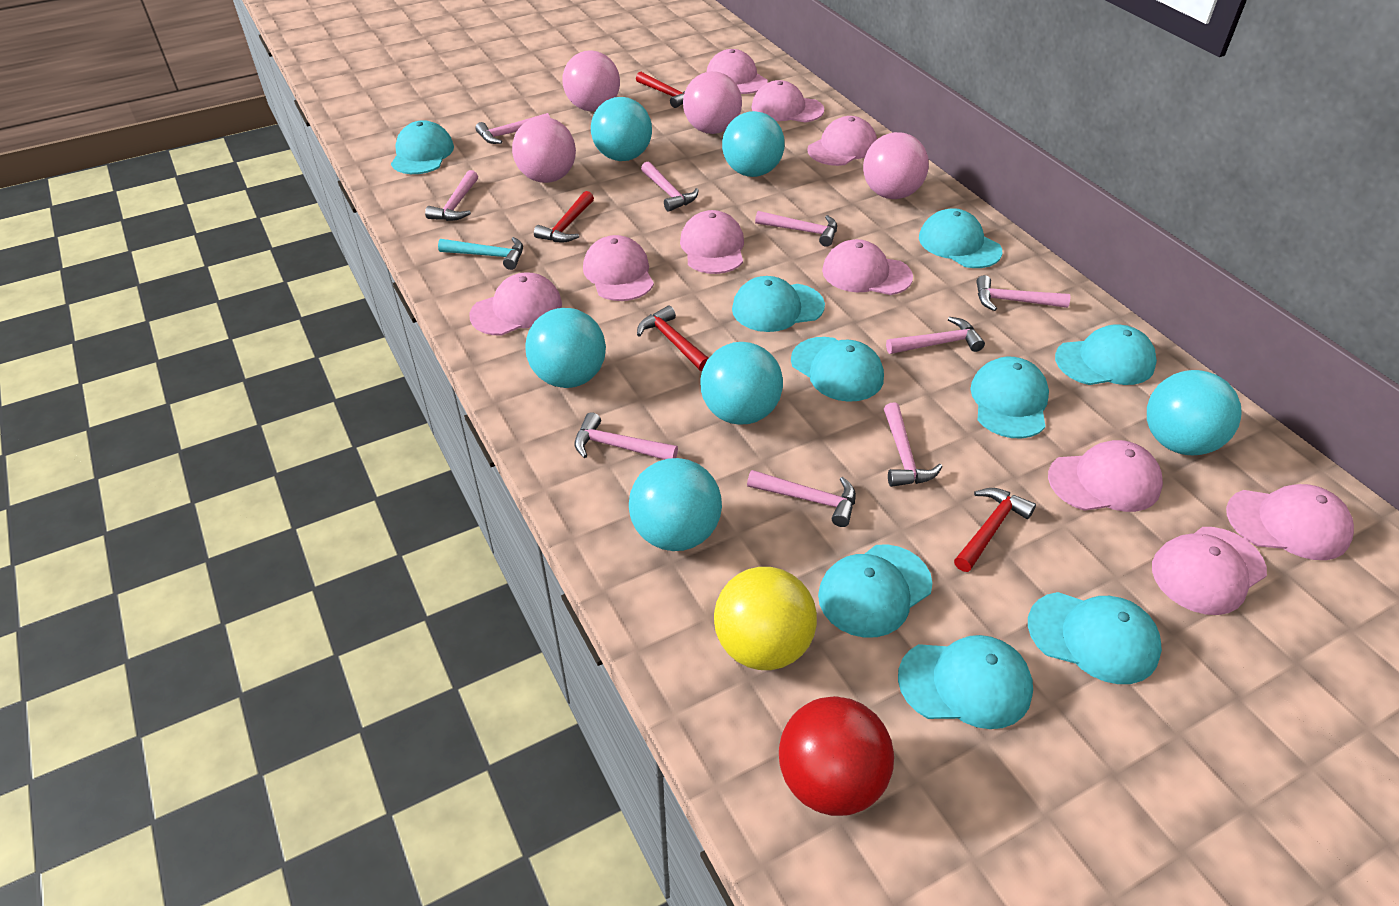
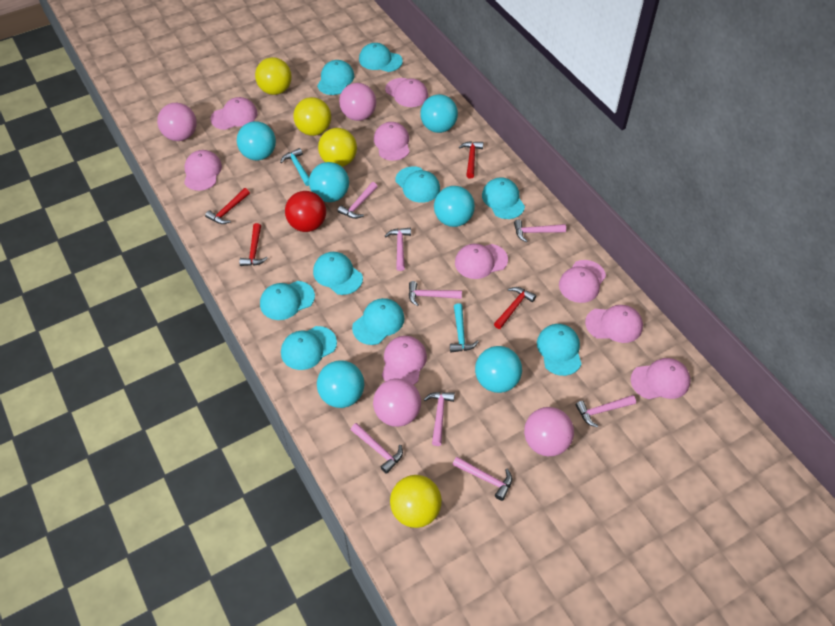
pink cap: [470,272,562,336] [583,235,654,301] [680,210,744,274] [707,49,767,94] [751,80,824,122] [807,116,877,166] [822,239,913,295] [1048,440,1163,512] [1152,527,1267,615] [1226,484,1354,560] = 10 -> [184,150,222,191] [210,97,257,130] [374,122,410,161] [382,336,427,385] [385,78,428,107] [455,244,508,279] [559,260,606,303] [585,305,643,343] [631,358,690,399] = 9
pink hammer: [425,170,478,221] [475,113,550,144] [575,412,678,460] [641,162,699,212] [747,470,856,527] [755,211,837,247] [884,403,942,487] [886,317,985,354] [977,275,1071,311] = 9 -> [338,182,378,219] [351,423,403,474] [385,228,411,271] [409,281,462,306] [424,392,455,446] [453,457,512,501] [514,220,566,242] [575,395,636,428] = 8
turquoise hammer: [438,237,523,270] = 1 -> [280,148,309,186] [450,303,479,353] = 2
yellow ball: [714,567,817,670] = 1 -> [255,57,292,95] [293,97,331,136] [318,128,357,166] [390,475,442,528] = 4

